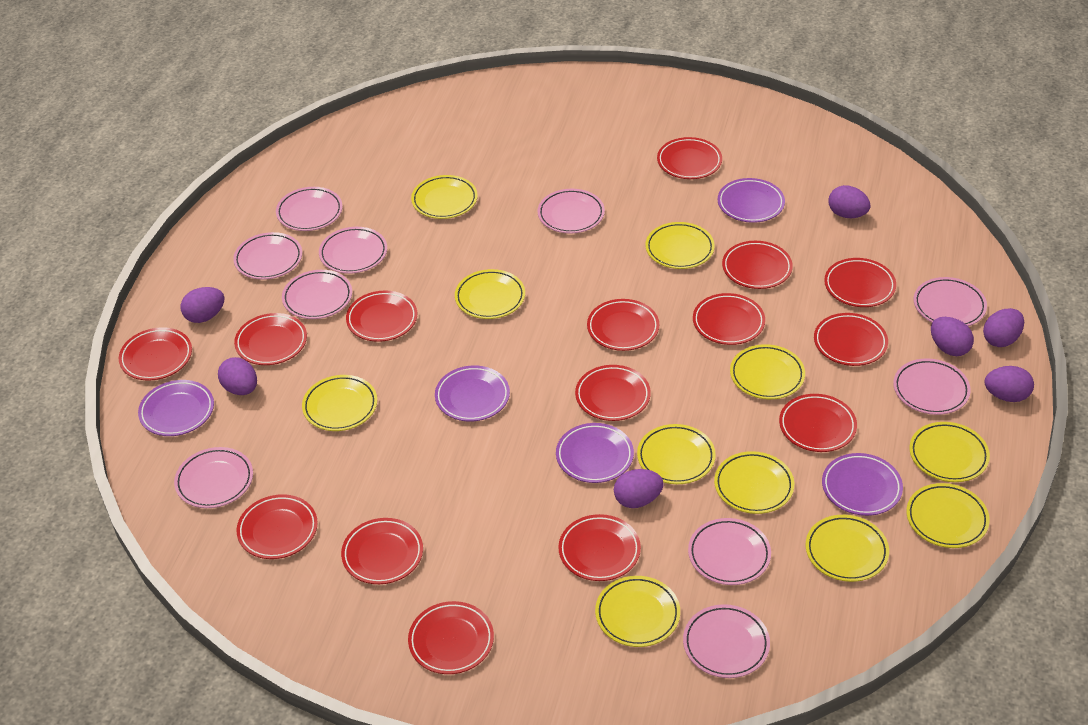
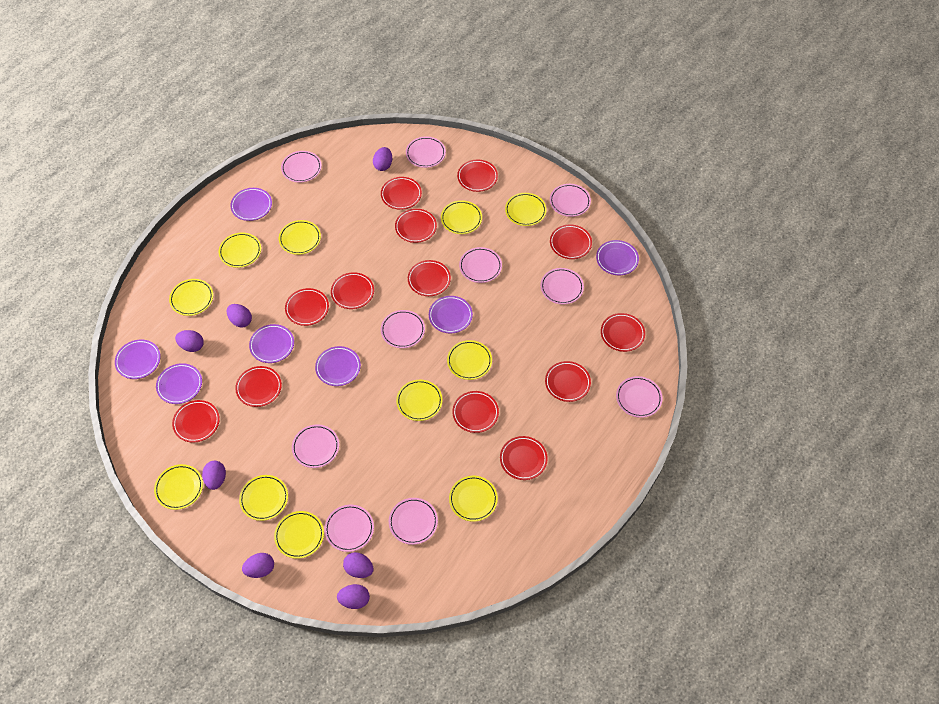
purple plate: [138,380,214,436] [435,365,510,421] [556,423,634,483] [717,178,785,223] [822,453,903,516] = 5 -> [115,340,161,379] [156,363,202,404] [230,188,272,221] [249,324,294,363] [315,346,361,386] [429,296,473,333] [596,240,639,275] = 7
red plate: [119,327,192,381] [234,313,307,365] [237,494,318,559] [341,518,423,584] [346,291,417,342] [408,601,494,674] [558,514,641,581] [575,365,651,421] [587,299,659,351] [657,137,722,179] [693,293,765,345] [722,241,793,289] [779,394,857,452] [814,313,888,366] [824,258,896,307] = 15 -> [172,400,220,443] [235,366,282,407] [285,288,329,326] [331,272,374,309] [381,177,422,210] [395,209,437,243] [408,260,451,296] [452,391,499,433] [457,160,498,192] [500,436,548,480] [545,361,591,402] [550,224,592,259] [601,313,645,352] = 13

